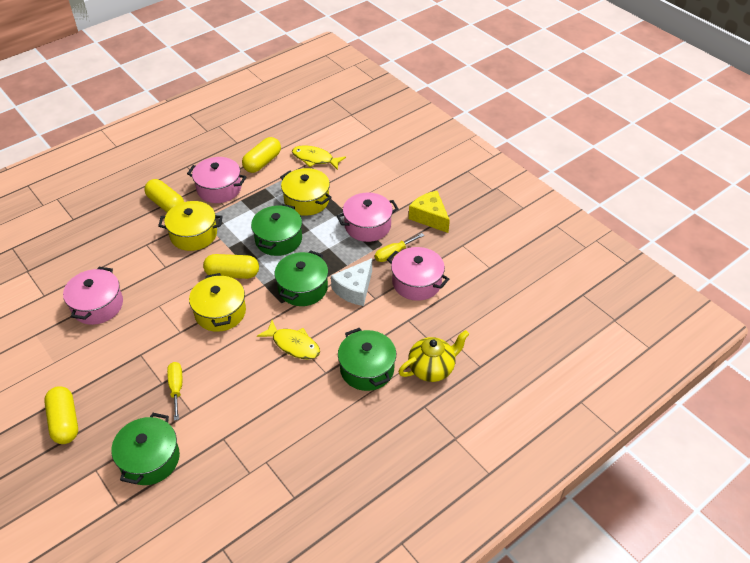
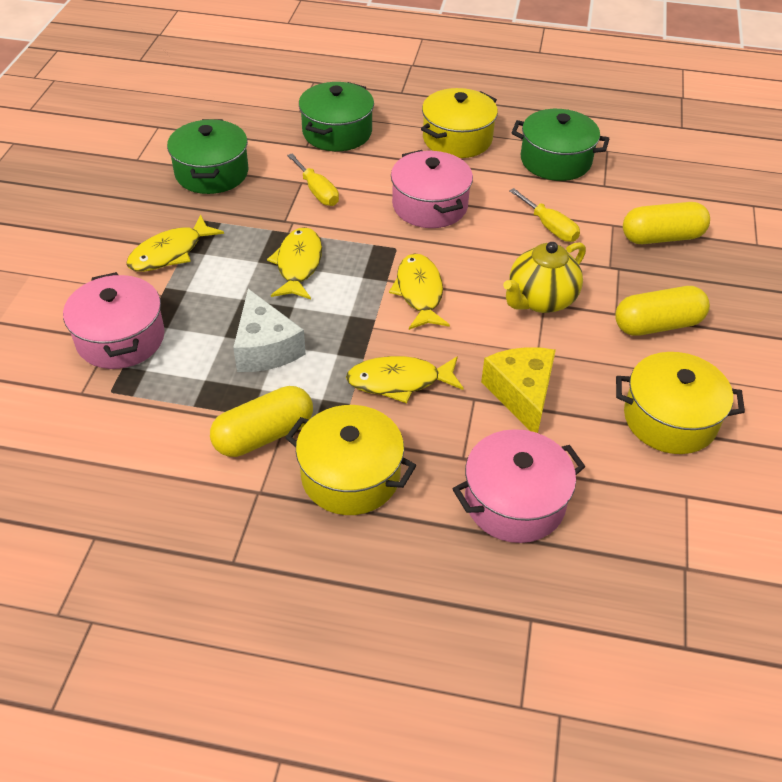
green pot: [111,413,180,485] [251,204,302,256] [275,250,328,306] [338,328,396,391] = 4 -> [167,119,249,194] [299,82,374,151] [511,109,609,181] = 3
pink pot: [63,267,123,325] [187,157,246,203] [337,192,399,242] [387,247,449,301] = 4 -> [63,272,165,369] [391,150,473,228] [453,429,585,543] = 3
yellow capsule: [44,386,78,444] [144,179,184,213] [203,254,259,279] [242,137,281,173] = 4 -> [210,386,313,457] [615,286,710,336] [623,202,710,244] = 3
yellow fish: [257,320,320,359] [292,145,346,170] = 2 -> [126,215,224,272] [267,227,322,299] [346,356,464,403] [389,253,450,330] = 4

